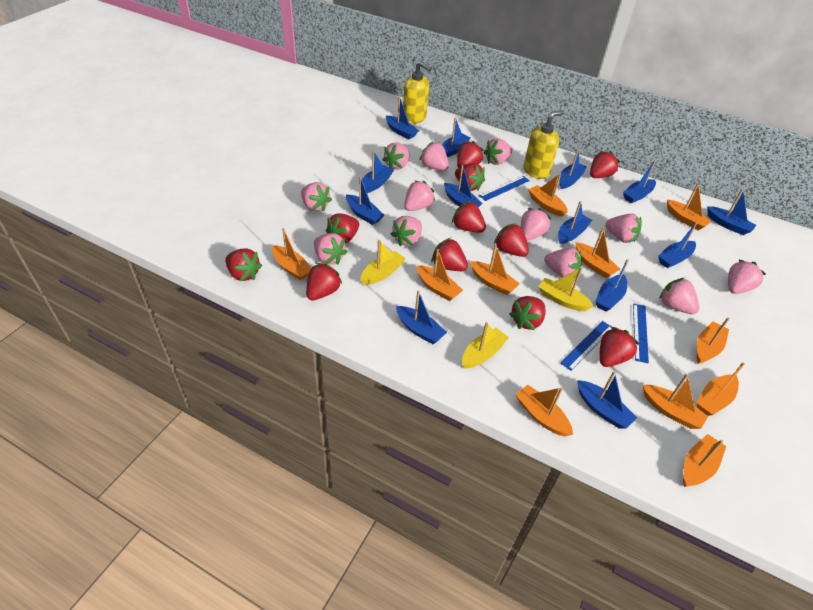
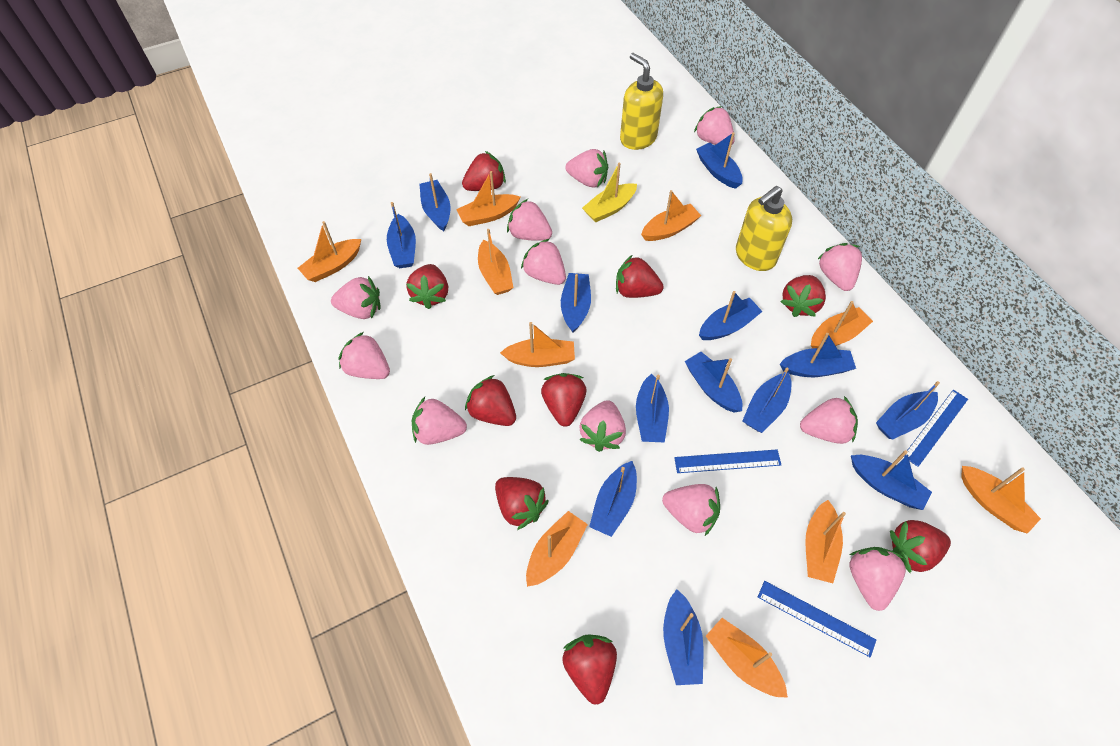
orange boat: [272,228,311,280] [417,249,463,301] [470,244,520,295] [515,385,573,437] [528,173,568,217] [576,227,620,278] [643,374,708,429] [667,183,712,230] [683,434,726,487] [696,317,730,364] [696,362,745,416] = 11 -> [298,221,361,282] [456,171,520,226] [478,229,513,295] [500,322,575,367] [526,511,588,587] [641,190,701,241] [706,618,788,698] [805,500,846,583] [811,301,873,348] [961,466,1041,534] = 10
red strawberry: [225,248,262,281] [306,263,342,300] [326,214,359,243] [431,238,468,271] [452,201,486,233] [455,163,485,191] [457,141,483,168] [494,223,529,257] [509,296,546,330] [590,151,620,178] [599,327,639,367] = 11 -> [406,264,448,309] [462,151,506,191] [465,375,516,426] [495,477,549,530] [541,373,586,427] [562,634,617,704] [616,255,664,298] [780,275,826,317] [890,520,951,573] = 9
yellow boat: [360,240,406,285] [462,322,509,369] [539,267,594,311] = 3 -> [582,163,637,222] = 1

